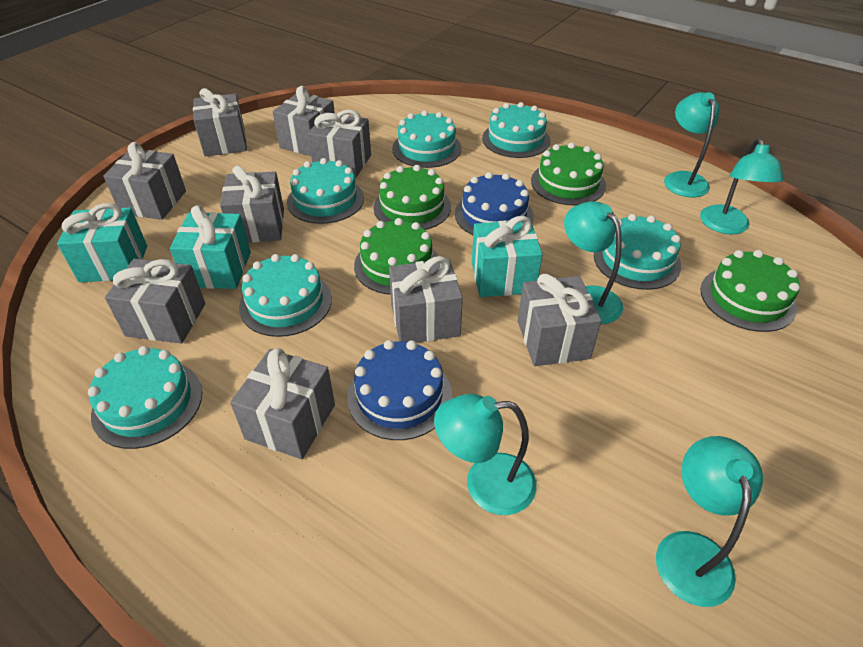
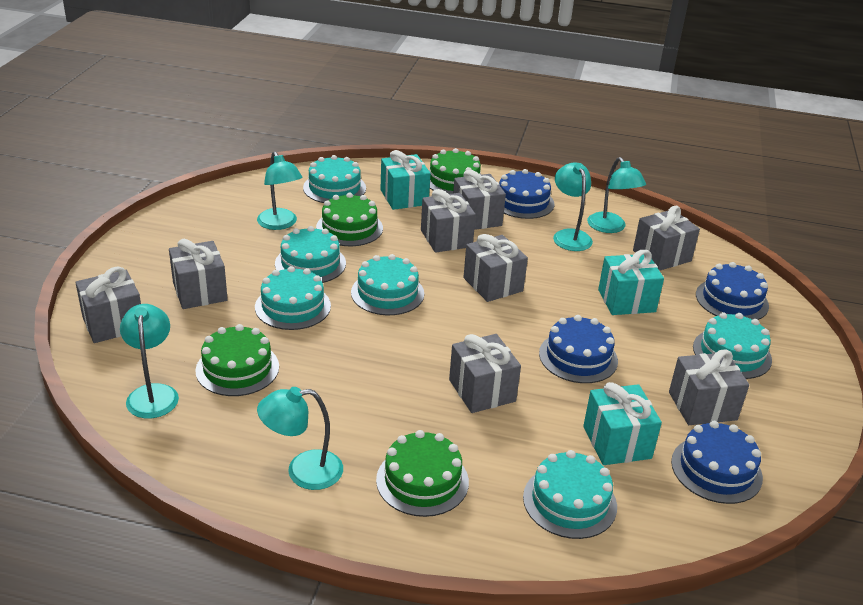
blue cake: [347,340,452,440] [455,172,534,235] = 2 -> [499,169,555,219] [539,315,618,383] [671,421,763,504] [696,262,769,320] = 4
grey gift: [103,142,186,220] [105,259,205,344] [193,88,247,157] [220,165,284,243] [230,348,335,459] [273,86,335,156] [308,110,371,178] [389,256,463,343] [518,274,602,366] = 9 -> [75,267,141,343] [169,239,228,309] [421,189,476,253] [449,334,521,413] [453,170,506,230] [463,234,528,302] [633,206,700,271] [669,349,749,425] = 8

